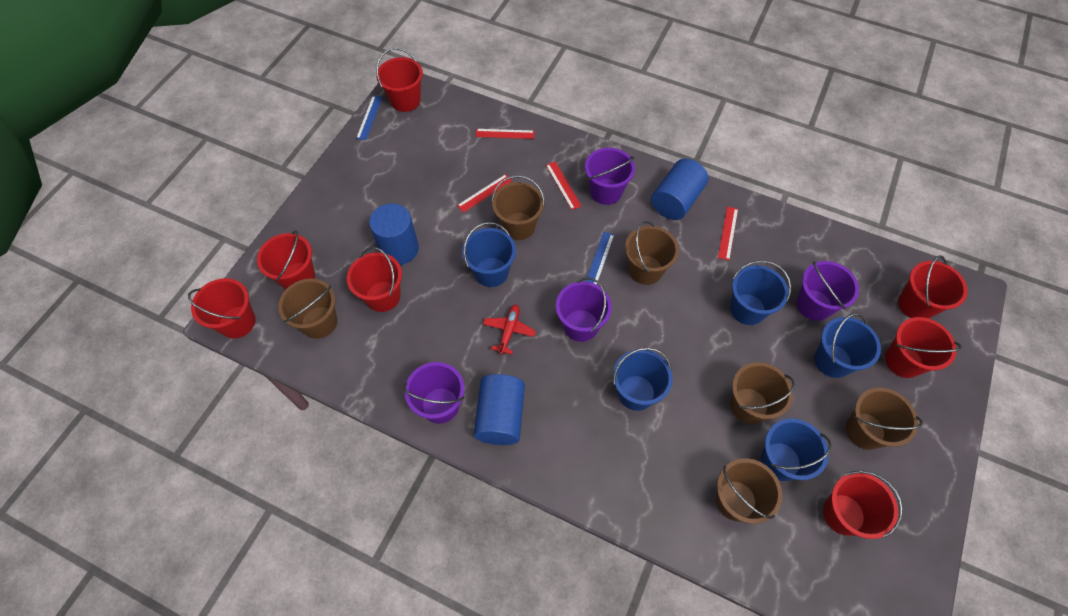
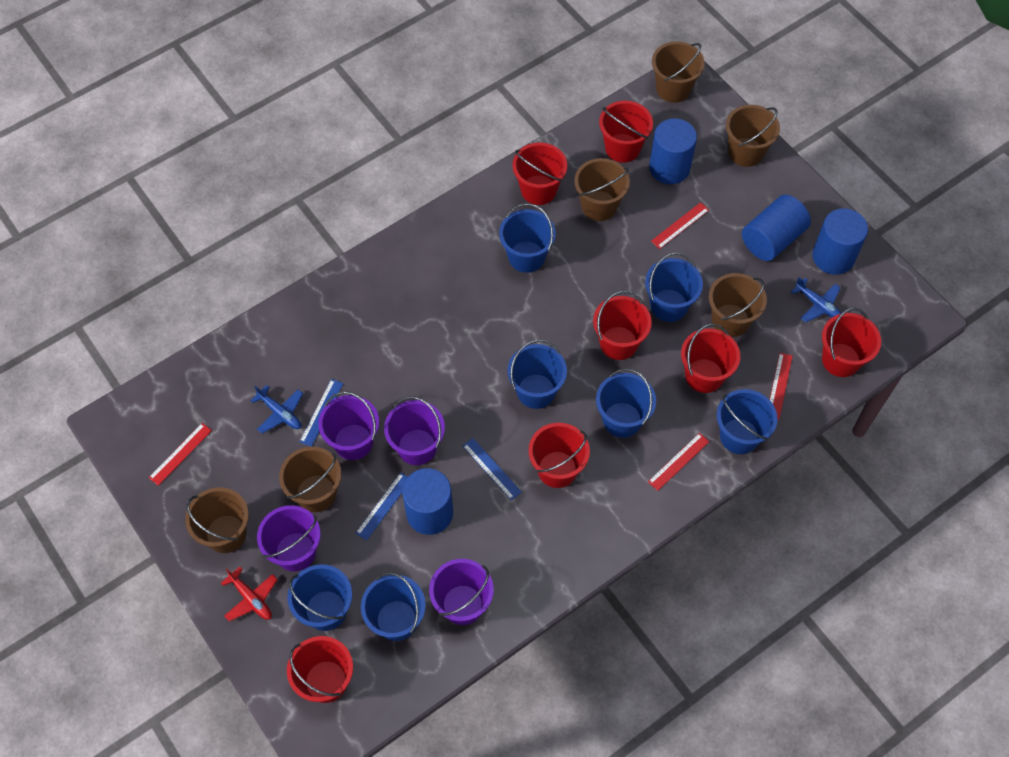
blue bucket: [462,222,516,287] [613,347,673,411] [730,261,791,325] [761,419,832,481] [814,313,881,378] = 5 -> [287,564,352,631] [361,572,426,641] [499,203,556,273] [508,340,567,409] [596,368,656,438] [645,253,703,322] [717,389,778,454] = 7
blue cylinder: [369,203,419,265] [474,374,525,445] [651,159,708,220] = 3 -> [402,468,453,535] [649,118,697,184] [742,195,811,261] [812,208,868,275] = 4
blue plane: none = 0 -> [250,385,303,434] [791,277,842,323] = 2
blue ruler: [356,96,382,140] [586,232,614,285] = 2 -> [299,379,343,447] [356,473,408,540] [463,438,522,500] = 3

